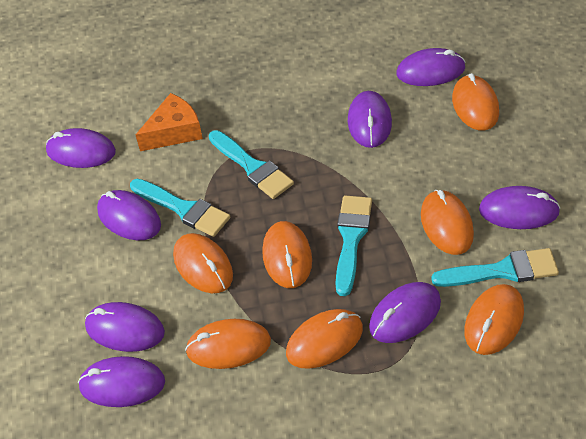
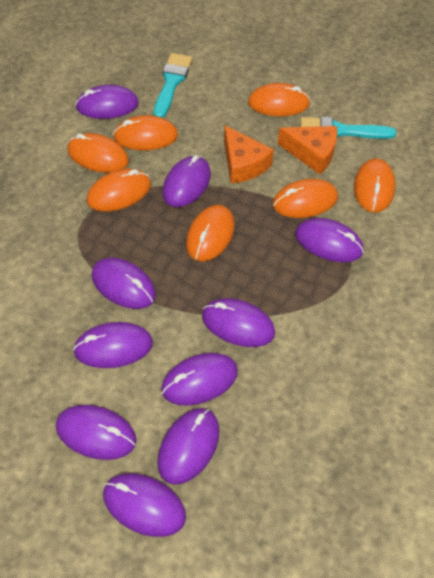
orange cheese: [136,93,203,151] = 1 -> [224,125,274,184] [277,126,337,174] = 2
purple mouse: [46,128,116,168] [78,356,165,407] [85,302,165,352] [97,190,161,241] [348,91,392,148] [369,282,441,343] [396,48,466,86] [479,186,560,229] = 8 -> [56,405,136,460] [73,322,153,368] [75,85,139,119] [91,258,156,309] [103,473,186,537] [157,408,220,485] [161,353,238,405] [162,155,211,207] [202,298,275,347] [295,218,364,262] = 10
turquoise brush: [130,179,230,237] [209,130,294,199] [335,196,372,296] [431,248,559,287] = 4 -> [154,53,192,118] [301,117,396,139] = 2

